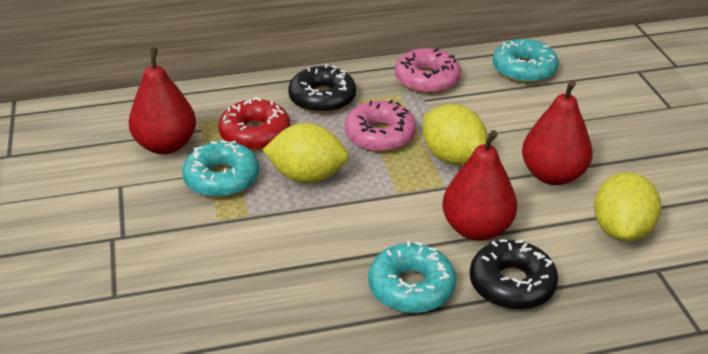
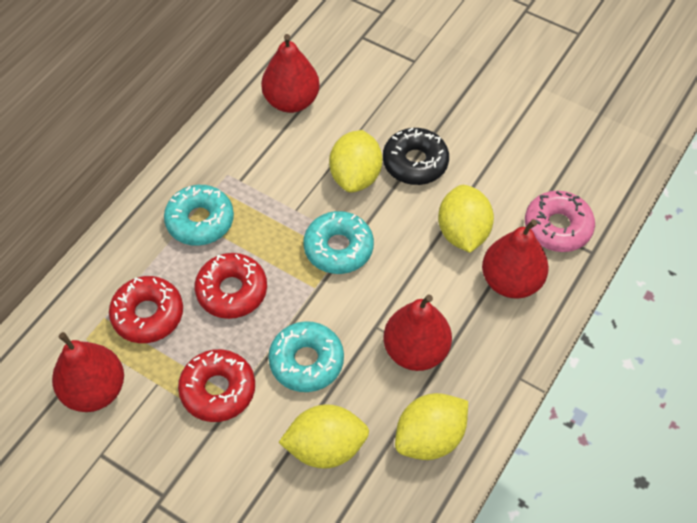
black donut: [288,64,356,114] [470,239,558,310] = 2 -> [383,127,449,185] = 1
pink donut: [345,100,416,152] [395,48,461,94] = 2 -> [525,191,595,252] = 1
red donut: [218,97,290,151] = 1 -> [109,276,183,343] [178,349,255,422] [195,253,267,319] = 3
red pear: [129,48,196,154] [442,130,517,241] [522,80,593,185] = 3 -> [52,332,124,412] [261,34,320,113] [383,294,452,371] [482,219,549,299] = 4
yellow lemon: [262,123,349,183] [423,104,488,165] [594,172,662,242] = 3 -> [278,404,369,469] [329,130,382,193] [395,393,468,460] [438,185,494,253] = 4

